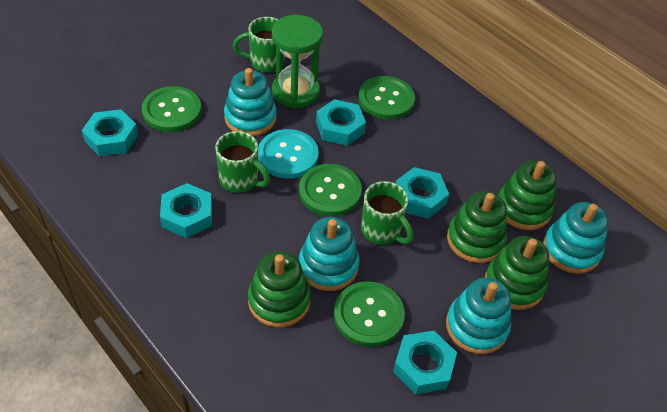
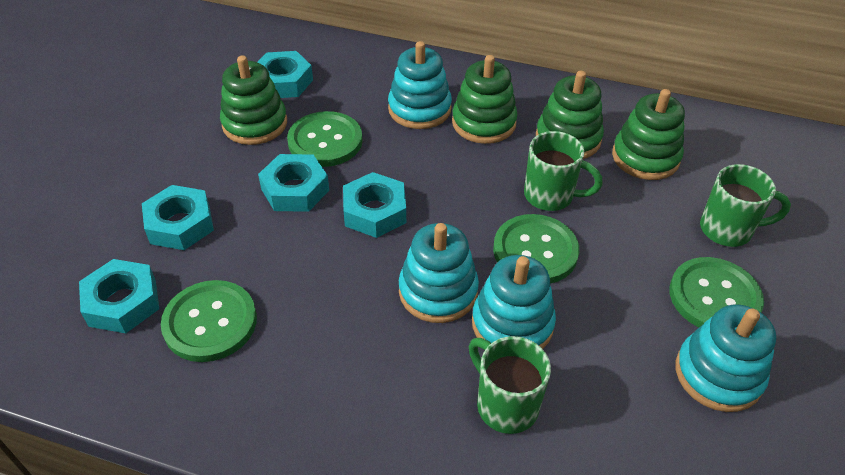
green hourglass: [272,15,323,108] = 1 -> none = 0
turquoise button: [258,129,319,179] = 1 -> none = 0

